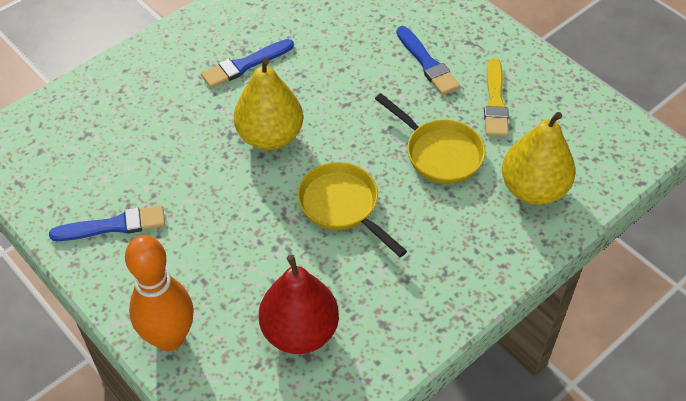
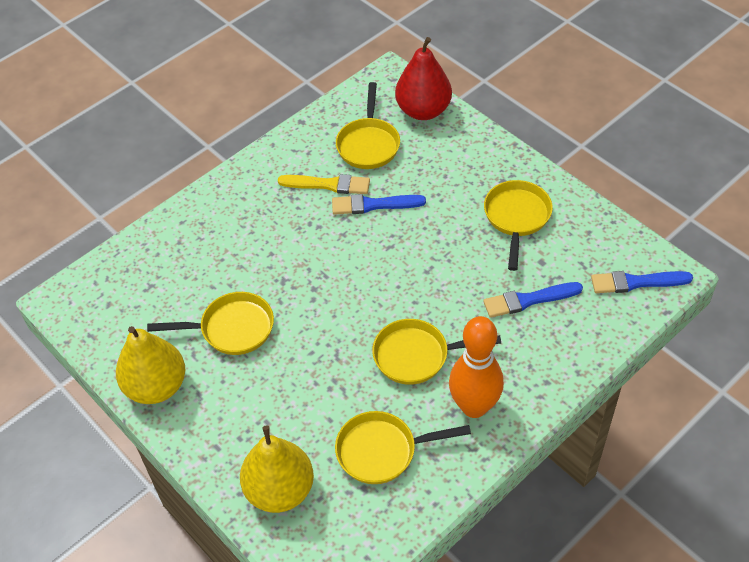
yellow pan: [297,162,407,257] [375,93,485,184] = 2 -> [147,292,274,355] [335,411,471,484] [336,82,400,169] [372,319,501,385] [484,180,553,271] = 5

